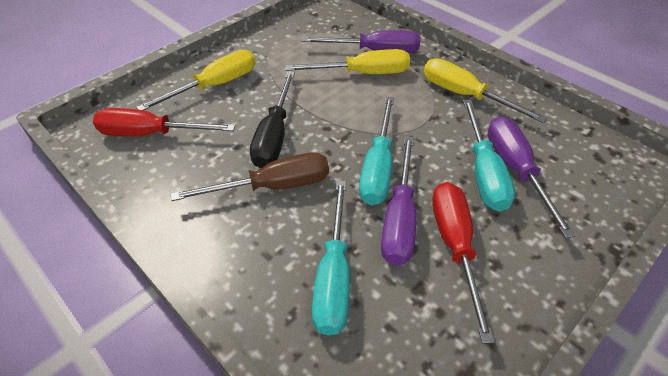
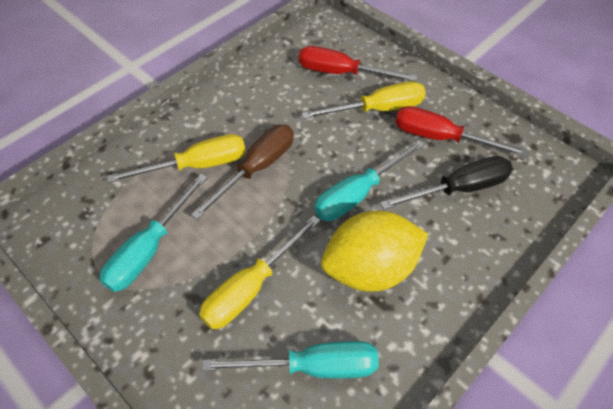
purple screwdriver: [302,30,420,53] [381,136,416,266] [488,117,576,238] = 3 -> none = 0
yellow lemon: none = 0 -> [321,211,428,292] = 1

